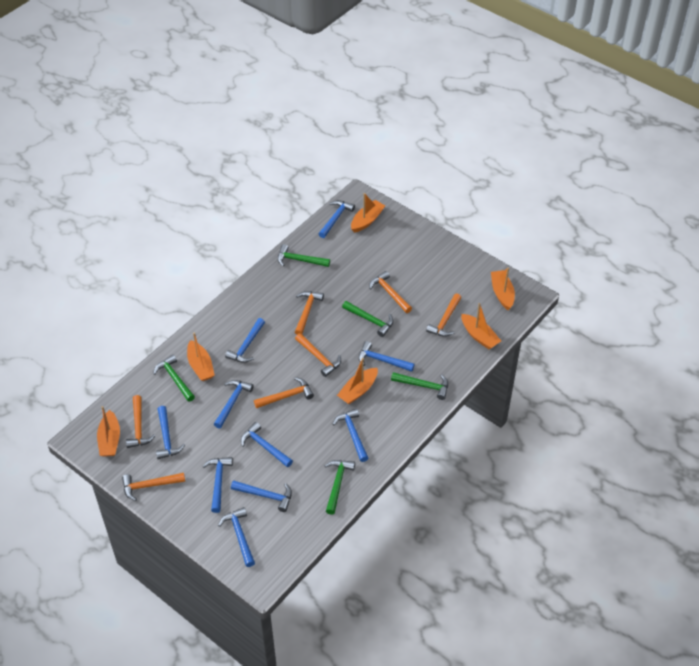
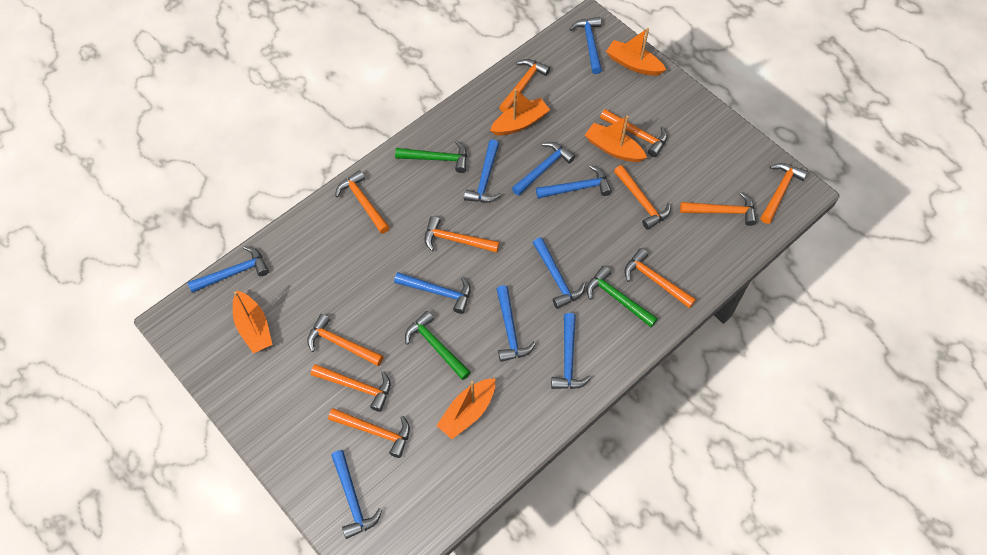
green hammer: [153,354,195,402] [278,244,330,267] [325,460,355,515] [342,301,393,337] [391,372,448,400] = 5 -> [395,141,467,173] [405,311,471,380] [587,266,658,327] = 3
orange boat: [97,406,120,457] [187,332,215,381] [337,358,378,404] [351,193,385,233] [461,303,501,349] [491,267,515,310] = 6 -> [233,291,273,353] [436,378,495,439] [490,89,550,135] [585,116,647,162] [606,28,666,76] = 5
orange hammer: [122,473,185,501] [126,395,156,448] [254,377,314,408] [295,291,324,335] [295,333,341,377] [369,271,412,313] [426,293,461,337] = 7 -> [307,314,384,366] [311,364,390,412] [328,408,410,458] [335,170,390,234] [424,216,500,253] [499,59,550,112] [600,109,668,157] [614,165,671,230] [624,248,696,308] [680,192,757,226] [761,163,808,224] = 11

